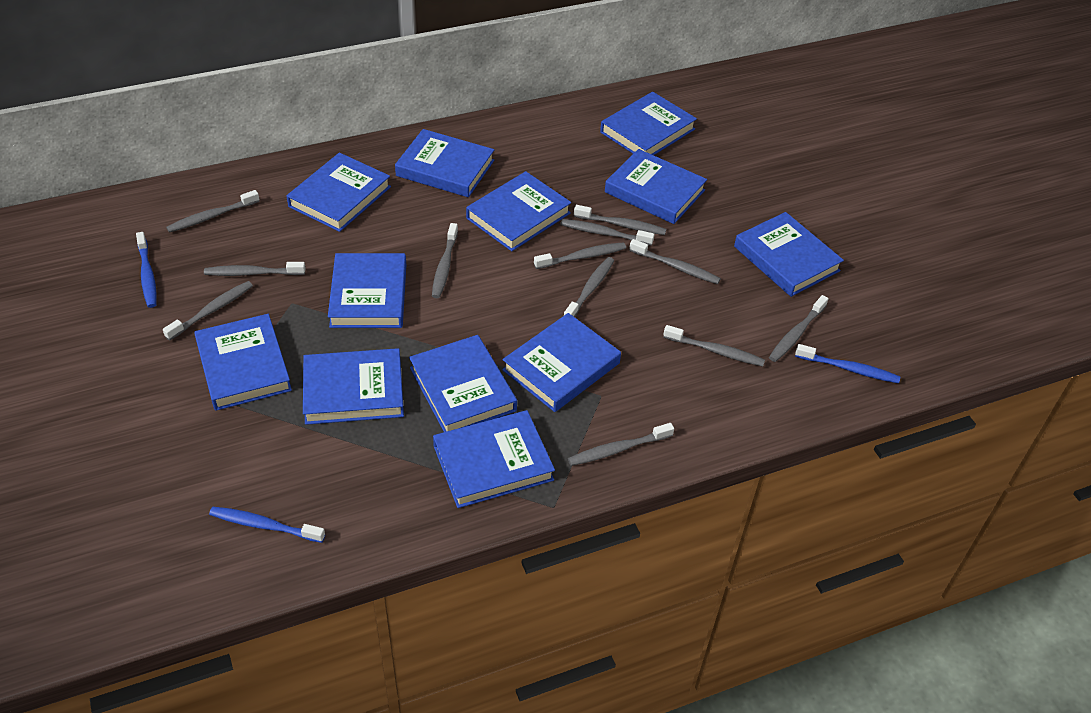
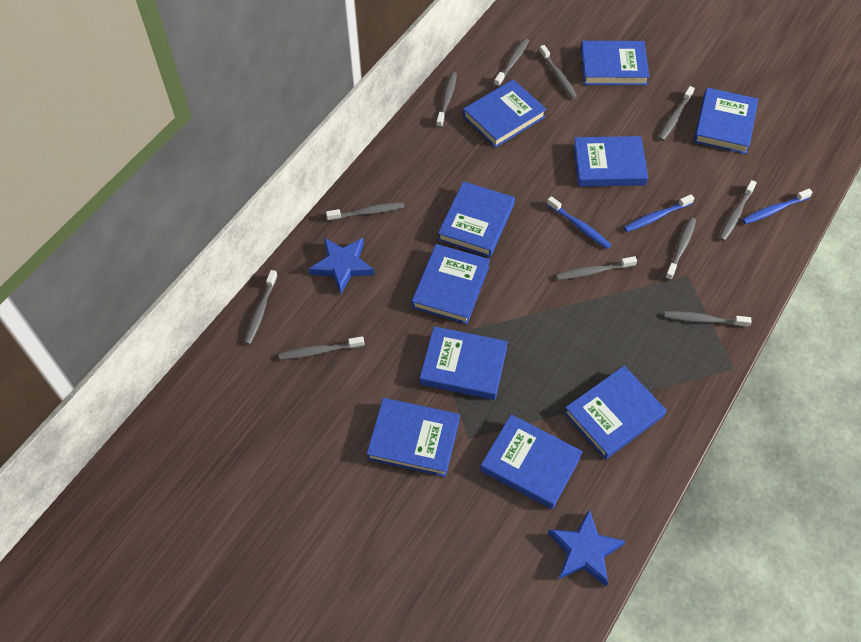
blue book: [194,314,292,411] [287,153,391,232] [303,348,404,425] [328,253,406,328] [395,129,494,197] [409,335,517,432] [433,410,555,508] [466,171,571,251] [502,313,621,412] [600,92,697,155] [605,149,707,224] [734,212,844,297] = 12 -> [367,398,460,477] [412,244,490,324] [420,326,508,400] [438,181,515,257] [463,79,547,148] [480,414,583,509] [564,366,667,459] [573,136,648,187] [581,41,649,85] [694,88,758,154] = 10
blue star: none = 0 -> [309,238,374,294] [548,510,625,586] = 2
grey toothbrush: [163,281,253,341] [166,190,260,233] [204,262,305,276] [432,223,458,298] [534,242,626,269] [560,219,654,246] [564,257,614,317] [568,423,674,466] [574,205,666,235] [629,239,721,284] [663,325,765,367] [769,295,829,362] = 12 -> [244,270,278,345] [279,336,365,360] [326,202,405,221] [436,72,457,128] [494,38,529,87] [539,45,577,99] [556,256,637,280] [658,86,695,141] [664,311,751,327] [665,217,696,280] [719,180,757,241] = 11

